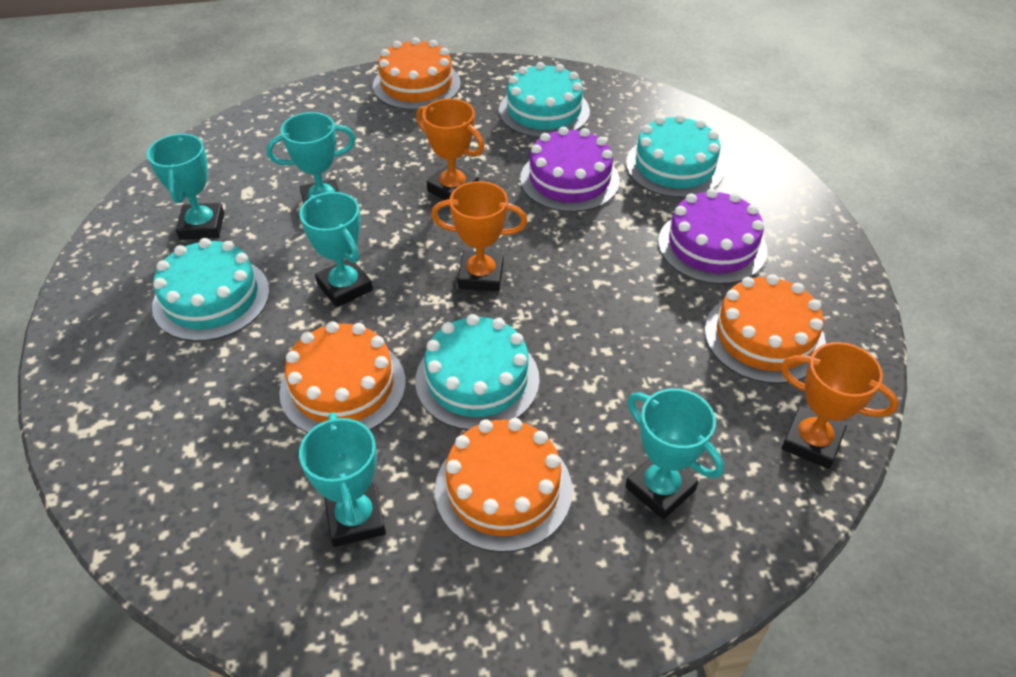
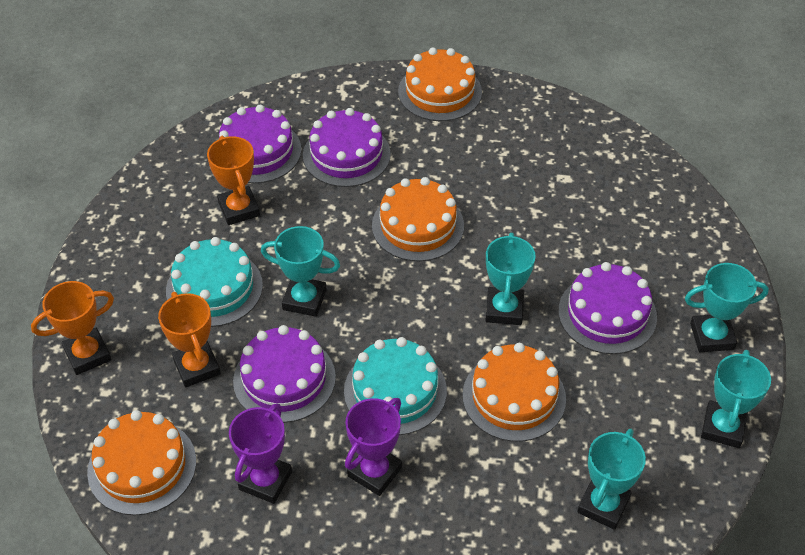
purple cake: [520,127,620,212] [658,189,767,284] = 2 -> [219,105,301,184] [233,325,336,423] [303,108,391,187] [558,262,657,354] = 4
purple trophy: none = 0 -> [229,403,292,504] [345,398,402,496] = 2
turquoise cake: [152,238,270,342] [415,314,540,430] [499,62,590,138] [626,114,725,198] = 4 -> [166,237,263,327] [344,337,447,435] = 2

